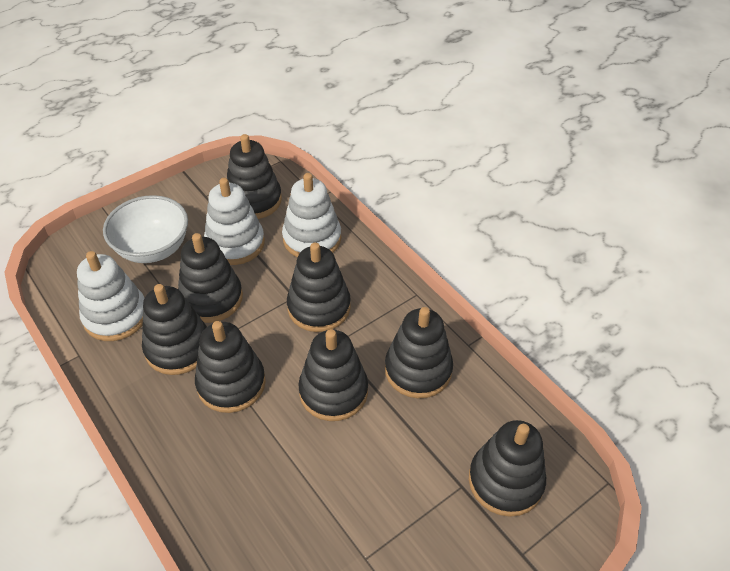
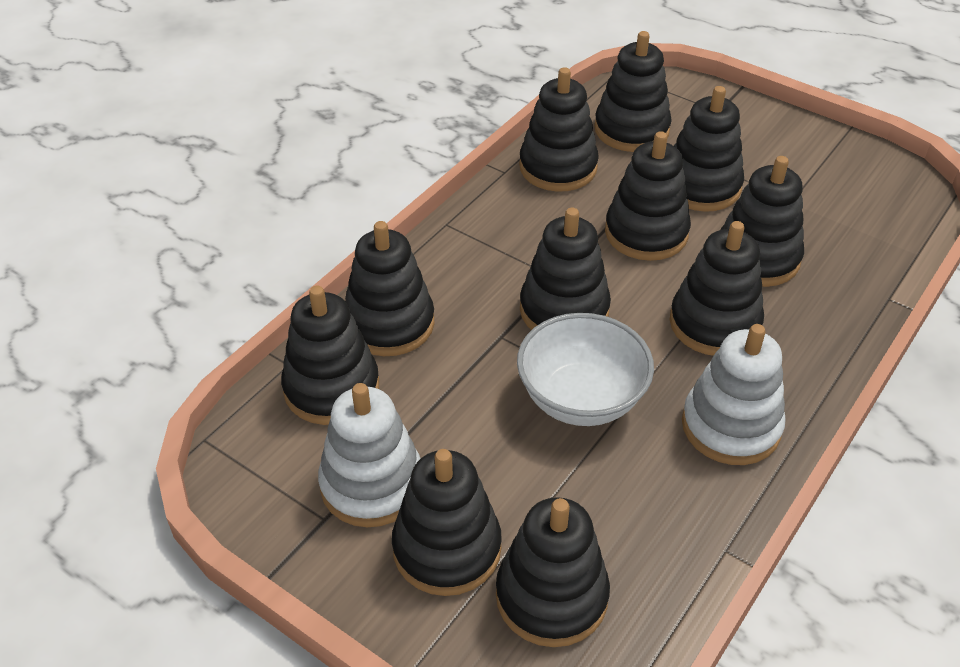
black stacking toy: [142,284,207,375] [178,233,243,323] [195,321,266,413] [227,134,282,219] [287,242,351,332] [298,329,368,421] [385,307,453,398] [469,420,546,517] = 8 -> [281,286,379,425] [345,221,435,356] [392,449,502,596] [496,497,610,647] [519,67,599,192] [520,208,611,330] [594,31,672,152] [605,131,691,261] [670,221,764,356] [674,86,744,212] [720,156,804,287] = 11
white stacking toy: [77,251,145,341] [204,178,265,265] [282,173,341,257] = 3 -> [318,383,421,527] [682,324,786,465] = 2

